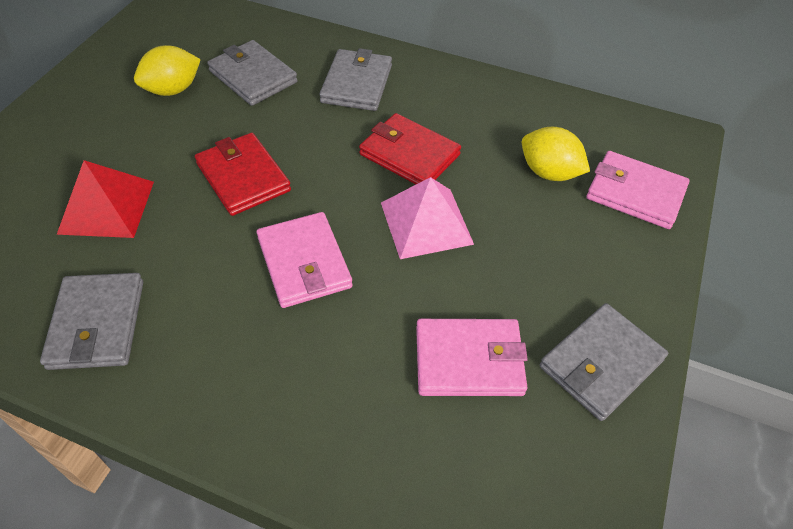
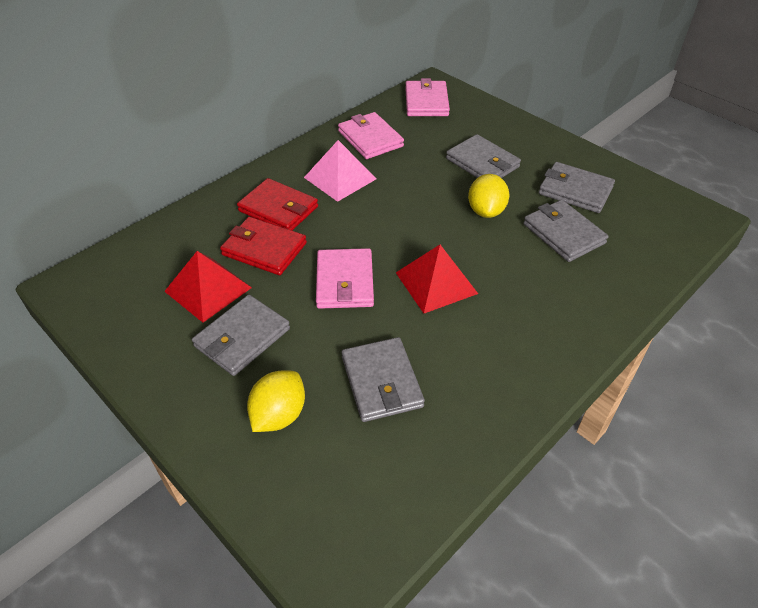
grey wallet: [40,273,143,370] [207,40,298,106] [319,48,392,111] [540,303,668,421] = 4 -> [192,295,290,376] [341,337,425,422] [446,134,521,178] [523,200,609,262] [539,162,615,213] = 5
red pyramid: [57,160,154,238] = 1 -> [164,251,252,323] [396,245,478,314] = 2

